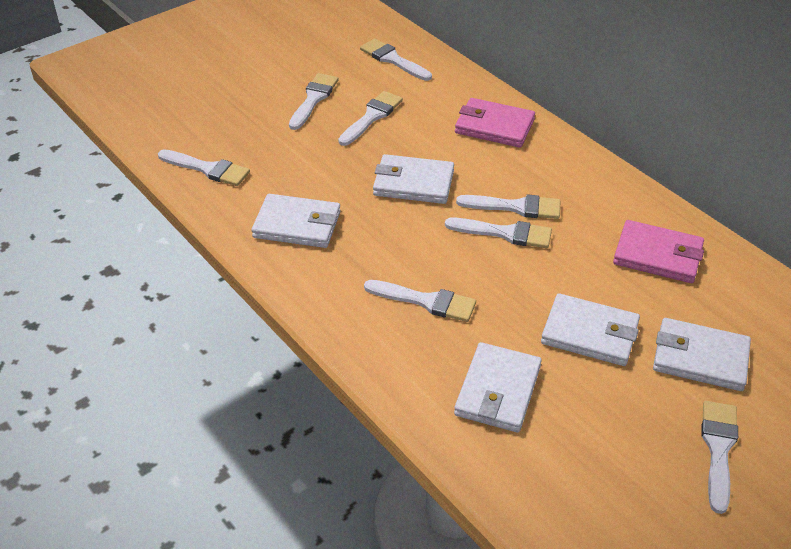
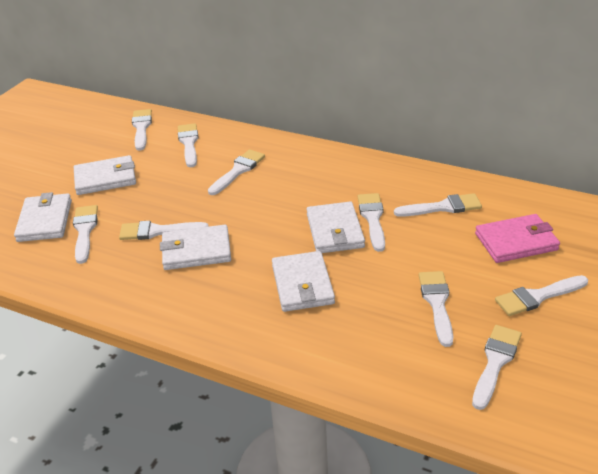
pink wallet: [455,98,535,148] [613,220,704,283] = 2 -> [475,214,560,263] = 1
white brush: [158,149,250,186] [289,73,339,130] [338,91,403,146] [360,39,432,81] [364,280,476,322] [445,218,552,248] [456,194,561,219] [701,401,738,514] = 8 -> [73,205,98,264] [119,221,209,240] [132,109,152,151] [178,123,199,167] [208,149,265,195] [358,193,385,252] [394,193,482,217] [419,271,453,347] [472,325,522,410] [495,275,588,316] = 10

